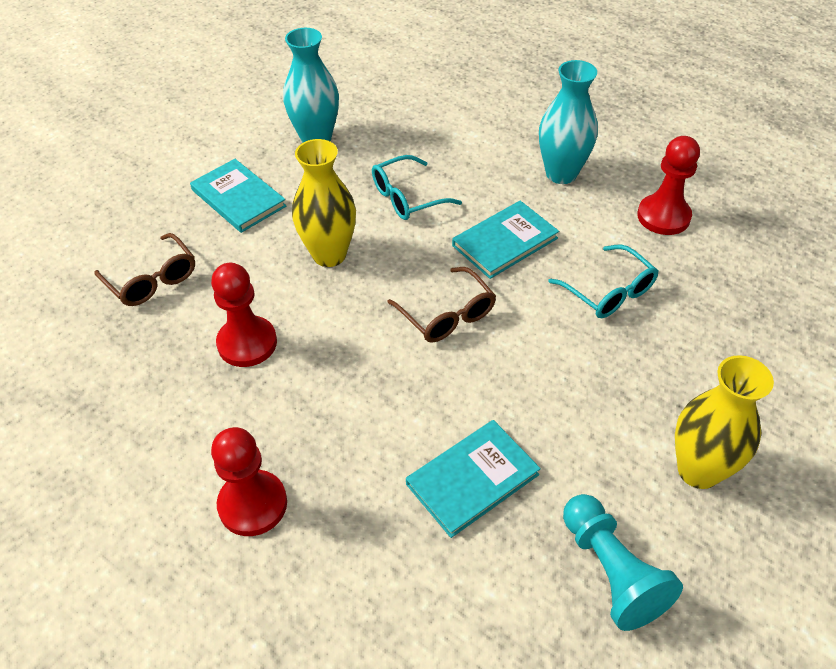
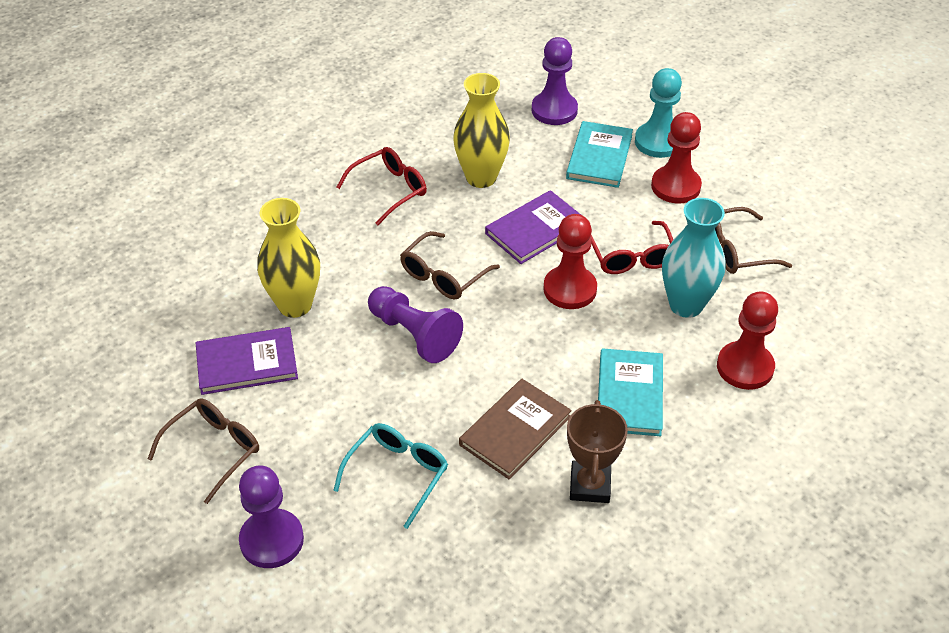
brown book: none = 0 -> [459,379,572,479] = 1
brown glasses: [95,233,195,306] [387,267,496,343] = 2 -> [148,398,259,504] [400,231,500,300] [715,207,792,274] = 3
brown trophy: none = 0 -> [567,400,628,503] = 1
purple book: none = 0 -> [196,327,298,395] [485,190,581,264] = 2
purple pawn: none = 0 -> [239,466,304,568] [368,286,463,363] [532,37,578,125] = 3
red glasses: none = 0 -> [336,147,427,225] [590,221,673,274] = 2
turquoise book: [190,159,286,233] [406,420,541,538] [452,201,559,279] = 3 -> [566,121,633,188] [598,348,663,436] = 2
turquoise glasses: [372,155,462,220] [548,244,658,318] = 2 -> [333,423,448,529] = 1
turquoise vase: [283,28,339,143] [539,60,598,184] = 2 -> [662,198,725,318] = 1

